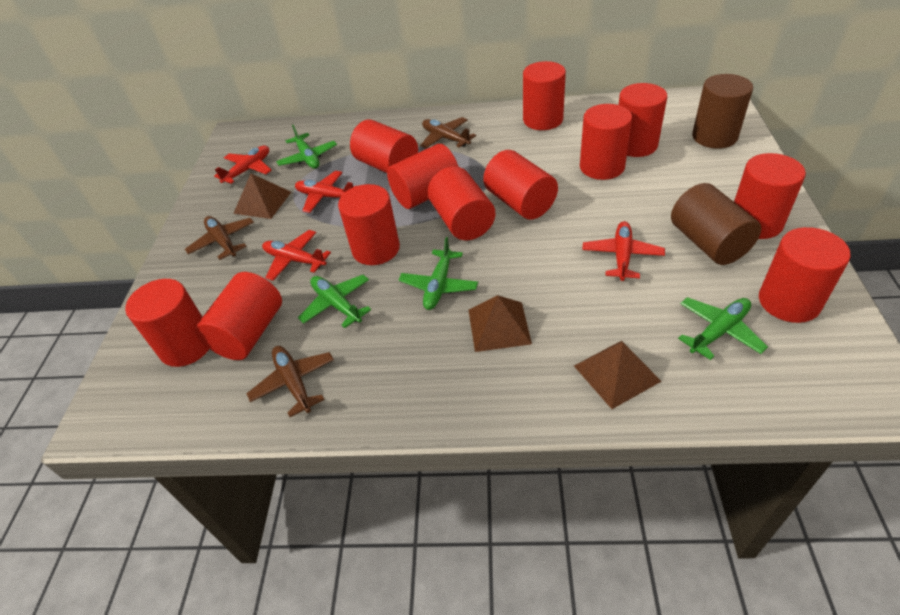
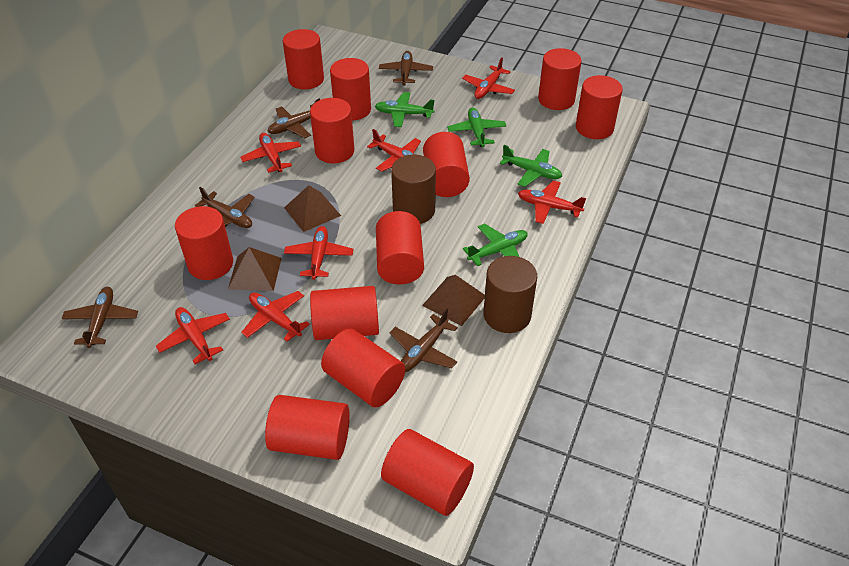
brown plane: [185,216,254,260] [246,346,334,417] [420,117,476,149] = 3 -> [61,287,138,348] [195,187,255,228] [267,99,320,138] [379,51,433,86] [390,308,458,372] = 5
red plane: [214,145,272,184] [262,230,331,281] [295,171,356,213] [582,221,665,281] = 4 -> [156,307,230,364] [240,133,301,173] [241,291,310,342] [284,226,354,280] [367,129,421,172] [462,57,515,99] [518,181,586,224] = 7

